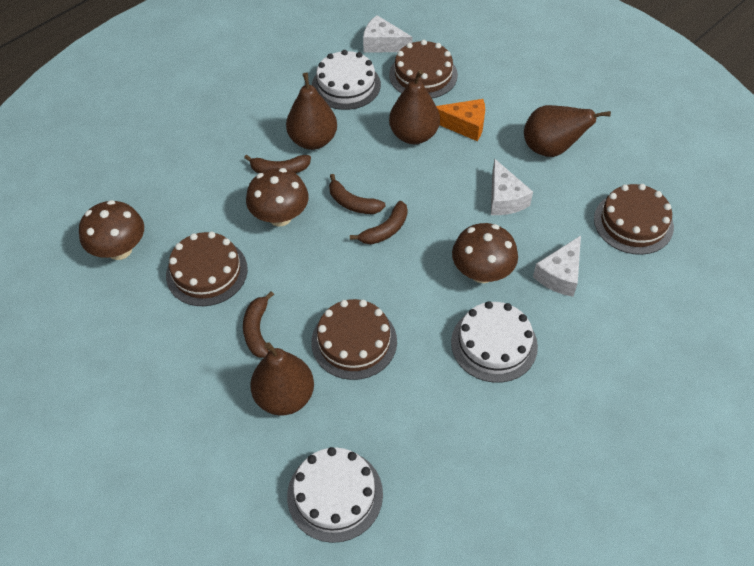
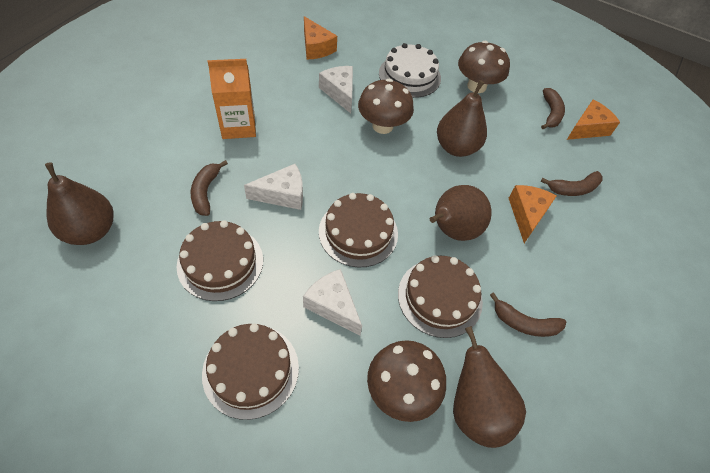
orange carton: none = 0 -> [208,59,256,139] = 1
orange cheese: [436,99,485,141] = 1 -> [304,16,337,60] [509,185,557,243] [567,99,620,140] = 3
white cake: [287,447,383,543] [312,50,381,110] [451,301,538,383] = 3 -> [379,43,441,98] = 1

